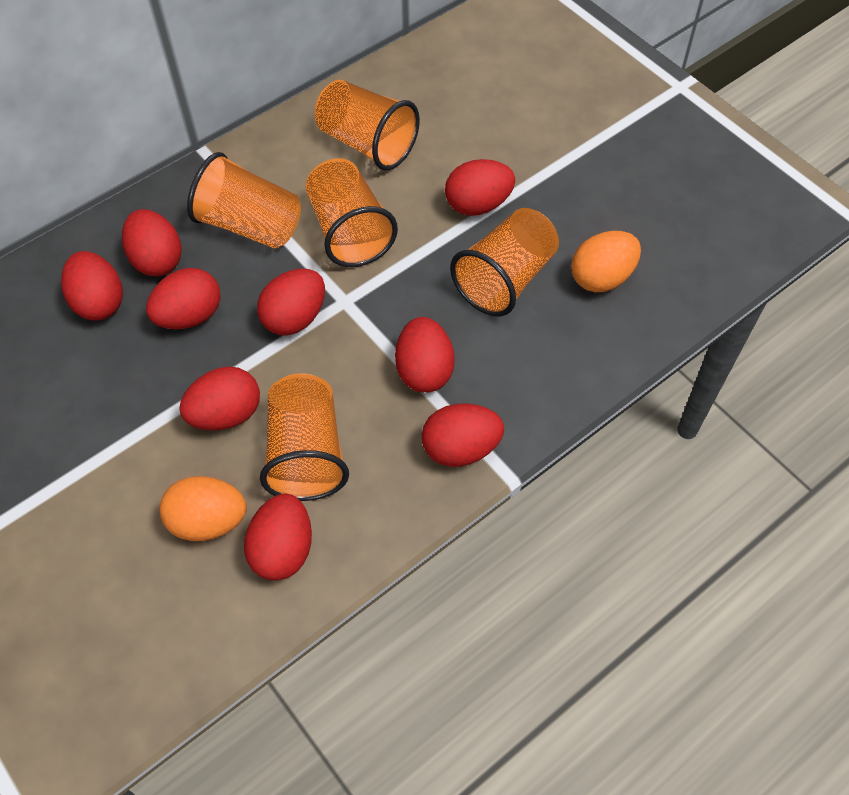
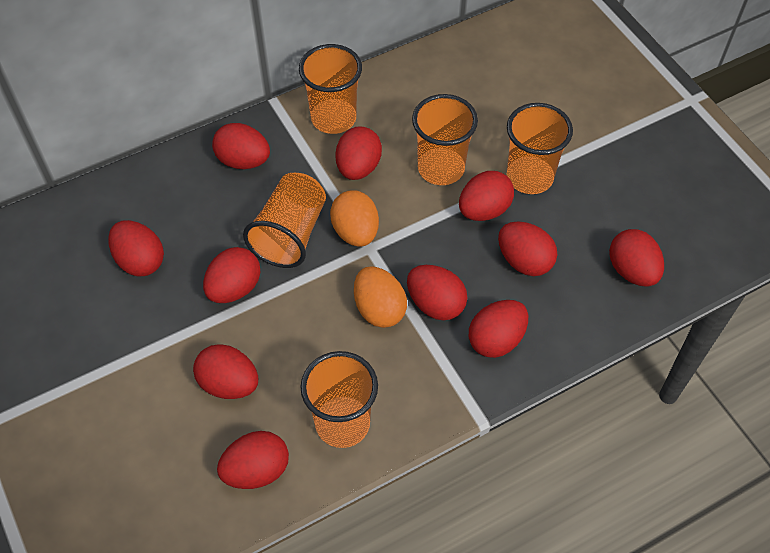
red egg: [61,251,123,321] [122,209,182,276] [146,268,221,329] [179,366,260,430] [244,494,312,581] [257,269,325,335] [395,317,455,393] [422,403,504,467] [445,159,515,216] = 9 -> [108,220,164,276] [193,344,258,399] [203,247,260,303] [212,123,270,169] [217,431,289,489] [335,126,382,180] [407,265,467,320] [459,171,514,221] [469,300,528,358] [498,221,558,276] [609,229,664,287] = 11

